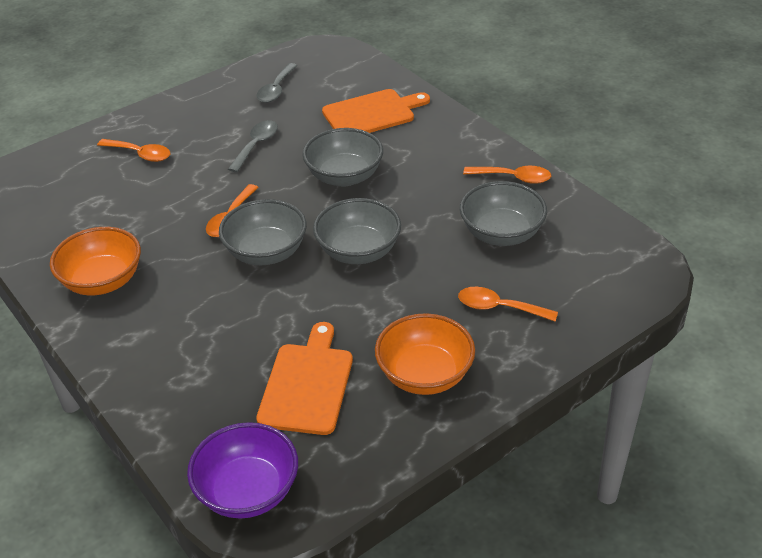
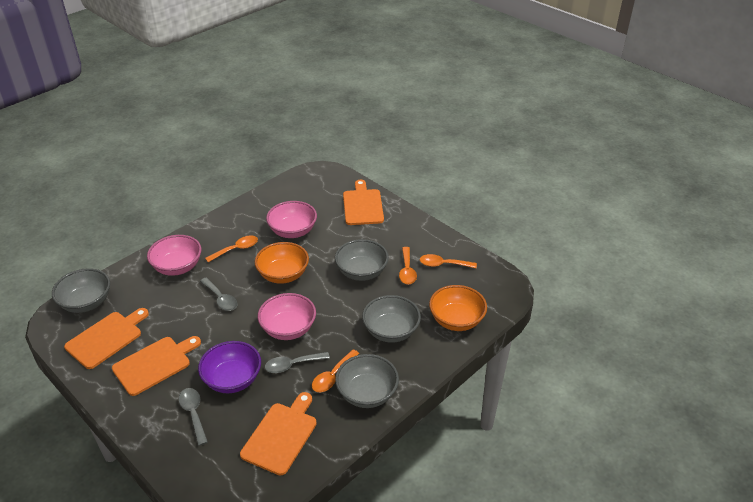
grey spoon: [228,120,278,172] [256,63,297,103] = 2 -> [179,388,208,446] [200,278,238,311] [265,352,330,373] = 3
orange cutting board: [256,322,353,435] [322,89,430,133] = 2 -> [64,308,149,369] [112,336,201,396] [240,392,317,476] [343,180,384,225] = 4
pink bowl: none = 0 -> [147,235,201,276] [258,293,316,340] [266,201,317,238] = 3

